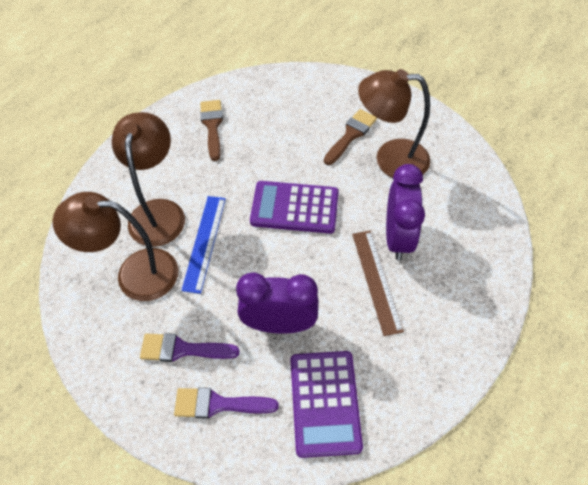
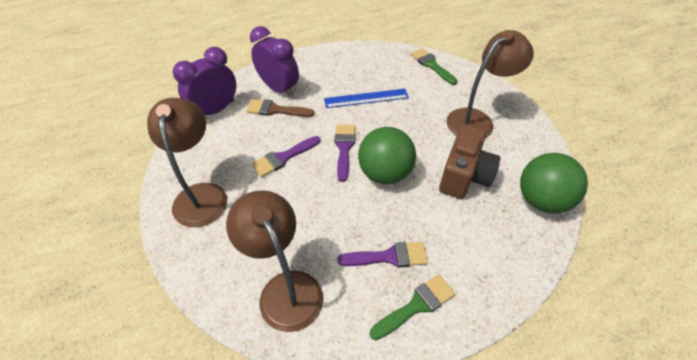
brown brush: [200,100,223,161] [324,109,377,165] = 2 -> [246,99,315,117] = 1
brown camera: none = 0 -> [439,124,500,199] = 1
brown ruler: [352,231,404,336] = 1 -> none = 0
green ball: none = 0 -> [358,127,416,184] [520,153,588,214] = 2
green brush: none = 0 -> [370,274,455,340] [410,48,458,85] = 2
purple brush: [140,333,240,362] [174,388,279,419] = 2 -> [251,136,320,177] [334,124,355,182] [337,242,428,268] = 3
purple calculator: [250,181,339,234] [291,351,363,458] = 2 -> none = 0

